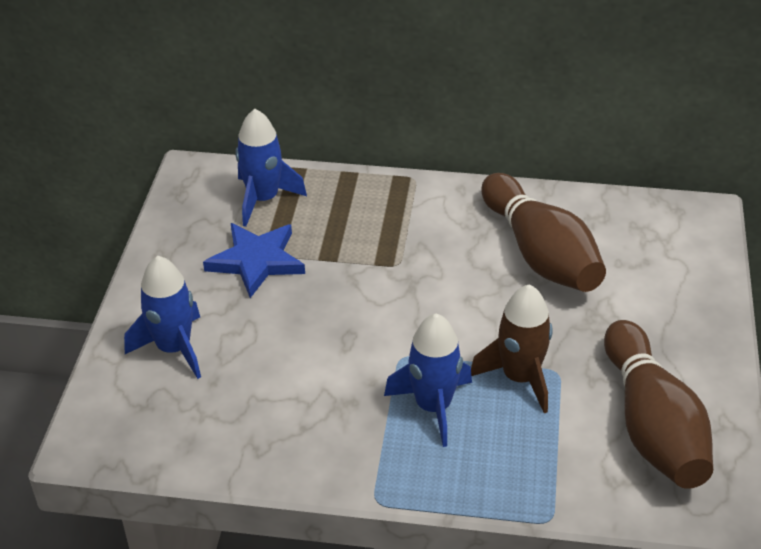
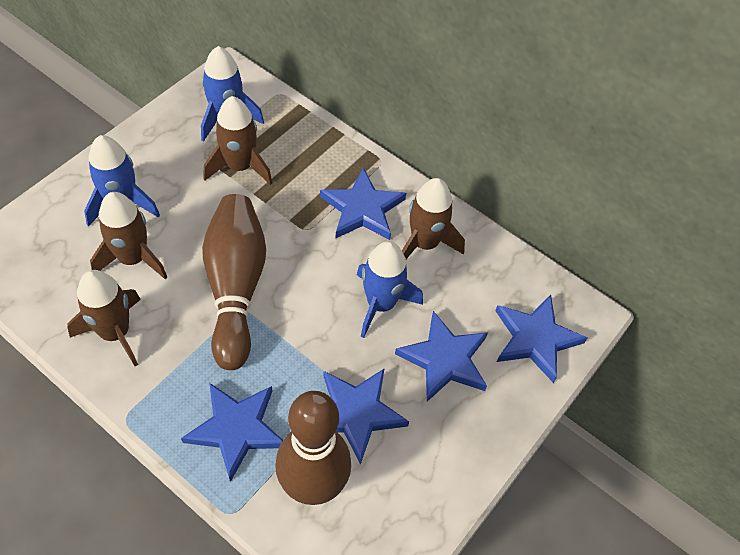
blue star: [203,223,305,298] = 1 -> [181,383,283,482] [320,167,406,240] [324,368,409,465] [395,311,488,402] [495,295,587,383] = 5
brown rocket: [471,285,553,413] = 1 -> [67,270,141,366] [90,192,167,279] [203,96,272,185] [402,178,465,259] = 4

